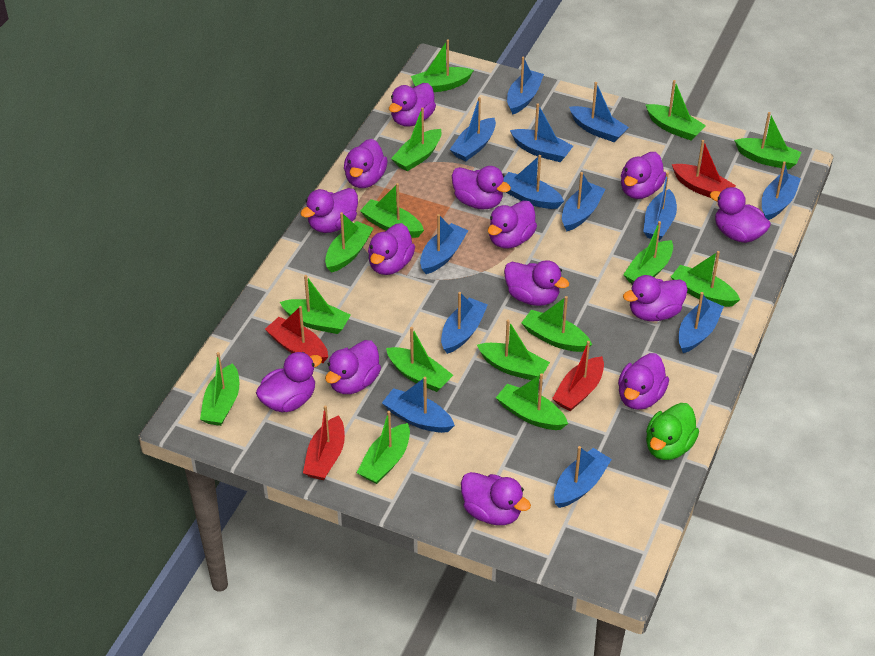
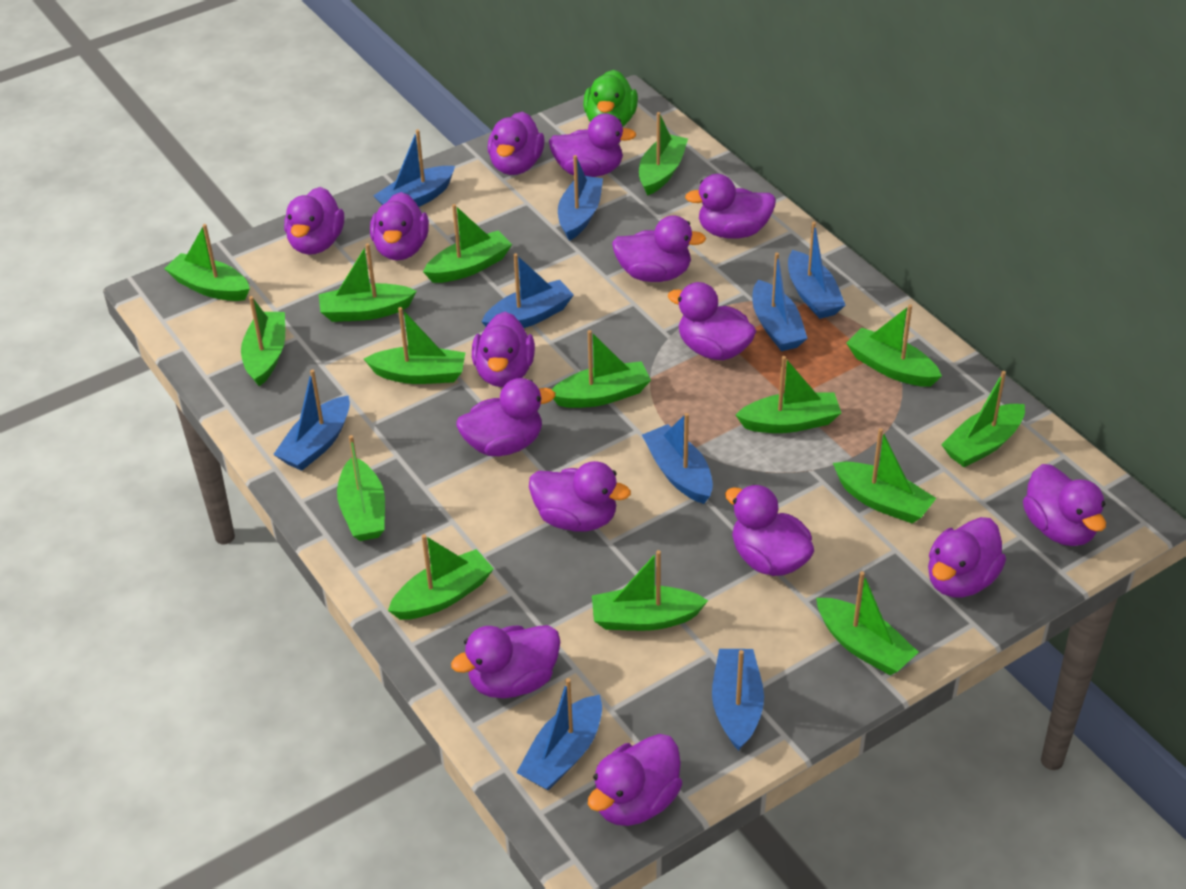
blue boat: [382,377,455,433] [420,214,468,274] [441,292,488,354] [450,97,496,161] [504,155,564,209] [507,57,544,115] [510,103,573,162] [554,446,612,508] [562,172,605,231] [569,82,629,142] [643,172,677,241] [678,292,724,353] [762,161,801,220] = 13 -> [273,369,350,471] [373,129,455,207] [481,253,574,328] [516,678,602,790] [558,155,603,241] [642,413,713,504] [712,649,764,751] [752,252,807,351] [788,222,845,319] = 9
purple duck: [256,352,322,412] [300,188,358,233] [325,340,381,394] [344,139,387,188] [368,223,415,275] [389,83,436,127] [452,166,511,209] [461,472,531,525] [488,201,537,249] [504,260,569,306] [618,353,669,410] [621,152,666,199] [623,275,688,321] [710,187,771,243] = 14 -> [284,187,344,255] [370,192,429,260] [451,625,560,698] [456,378,555,456] [472,312,535,387] [488,112,545,175] [529,461,631,532] [549,113,636,177] [588,734,682,826] [612,215,706,282] [668,282,756,360] [685,174,776,239] [725,484,814,576] [928,517,1006,598] [1023,464,1106,546] = 15
red boat: [265,306,328,363] [303,405,345,480] [552,341,604,411] [672,140,736,198] = 4 -> none = 0

